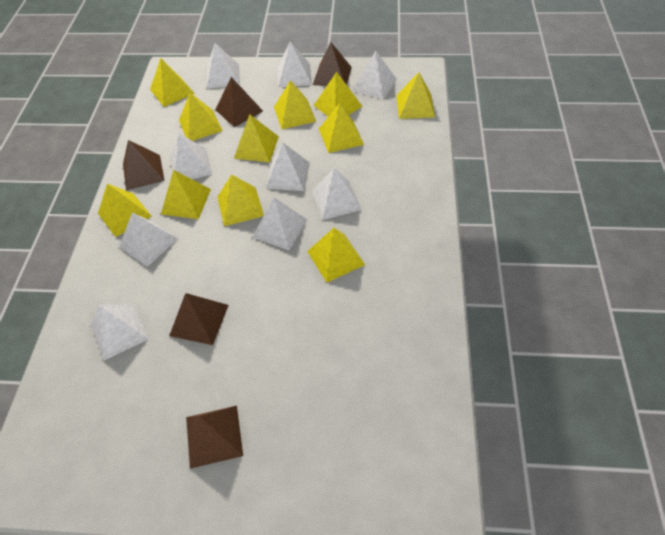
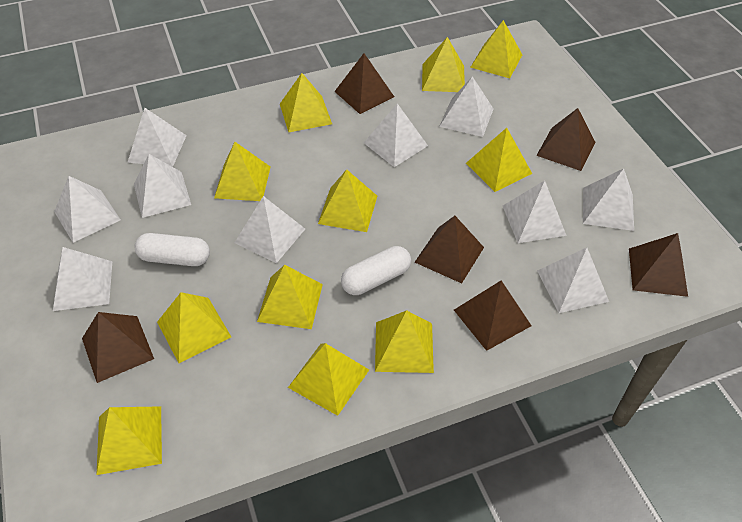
brown pyramid: [123,140,165,190] [169,293,229,345] [186,406,243,469] [215,77,263,127] [313,42,352,86] = 5 -> [82,312,154,383] [334,53,394,114] [415,216,484,283] [454,280,531,351] [536,108,595,171] [629,233,688,297] = 6
white capsule: none = 0 -> [134,233,210,266] [341,246,411,295] = 2
white pyramid: [91,304,149,361] [119,213,178,267] [170,133,212,179] [207,43,240,89] [252,197,307,250] [266,143,310,191] [278,41,312,88] [312,168,362,220] [353,51,397,99] = 9 -> [53,247,112,311] [54,176,121,243] [127,108,187,167] [134,154,191,218] [234,196,305,263] [364,103,428,167] [439,76,494,137] [503,180,567,243] [537,247,609,313] [583,168,634,231] = 10

